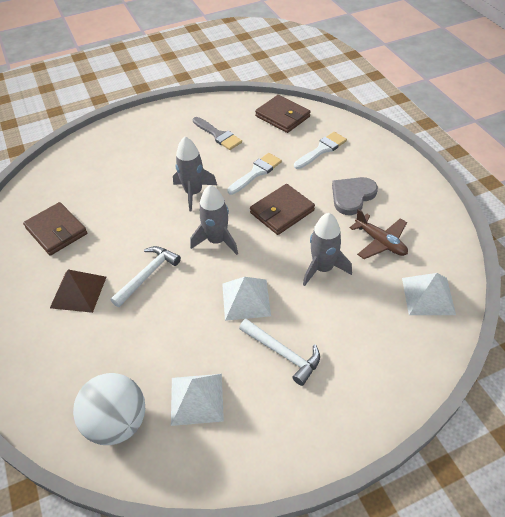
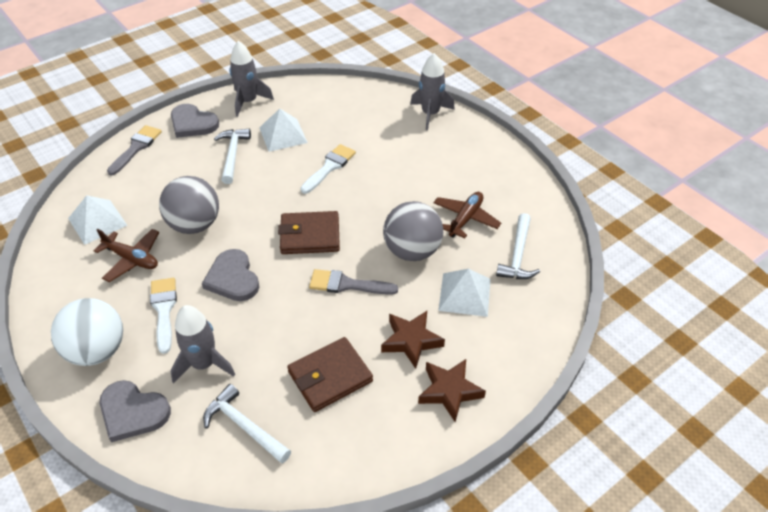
brown plane: [350,209,408,259] = 1 -> [93,229,159,282] [433,192,501,238] = 2
brown pyramid: [50,269,106,313] = 1 -> none = 0
brown star: none = 0 -> [381,311,445,369] [418,359,486,422] = 2
brown wallet: [23,202,87,256] [250,184,315,235] [255,95,311,133] = 3 -> [278,211,340,254] [287,337,373,412] = 2
grey ball: none = 0 -> [159,176,219,234] [383,201,443,261] = 2
grey brush: [193,117,242,150] = 1 -> [107,125,162,176] [309,269,398,295] = 2
grey heart: [332,177,378,215] = 1 -> [100,380,171,442] [171,104,219,138] [202,249,259,301] = 3
white hammer: [110,246,181,307] [239,319,320,386] = 2 -> [203,384,291,463] [214,129,251,184] [496,213,540,279] = 3

